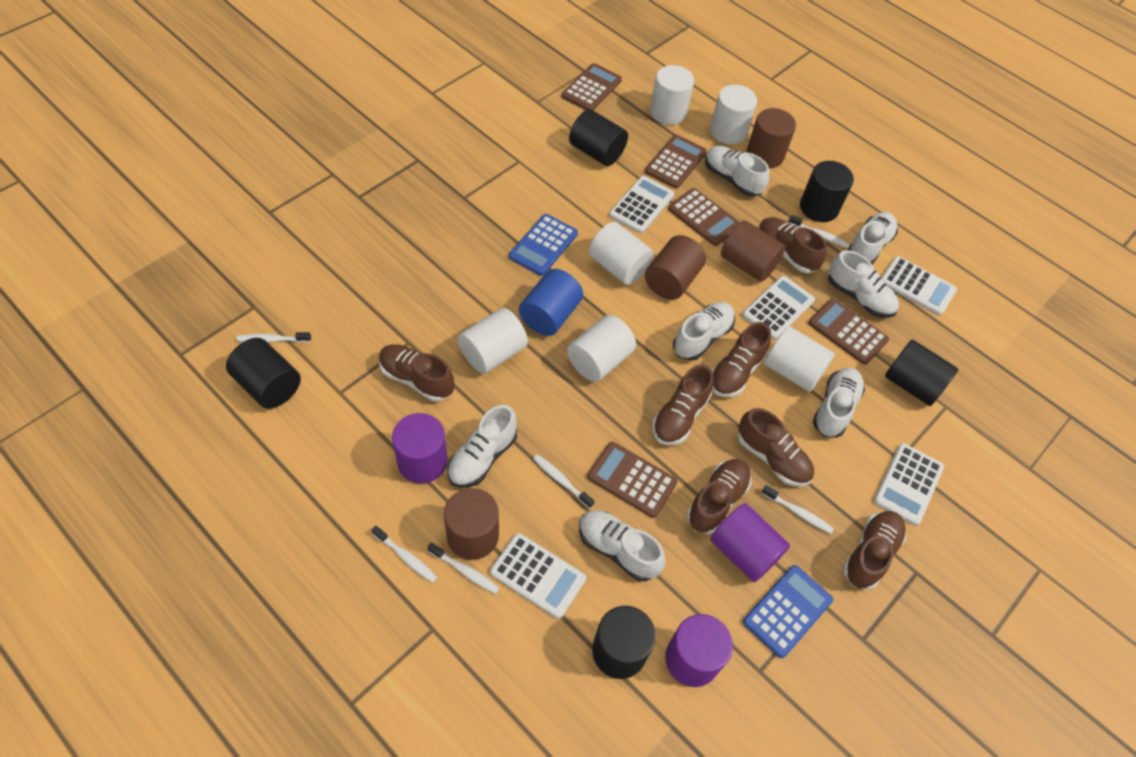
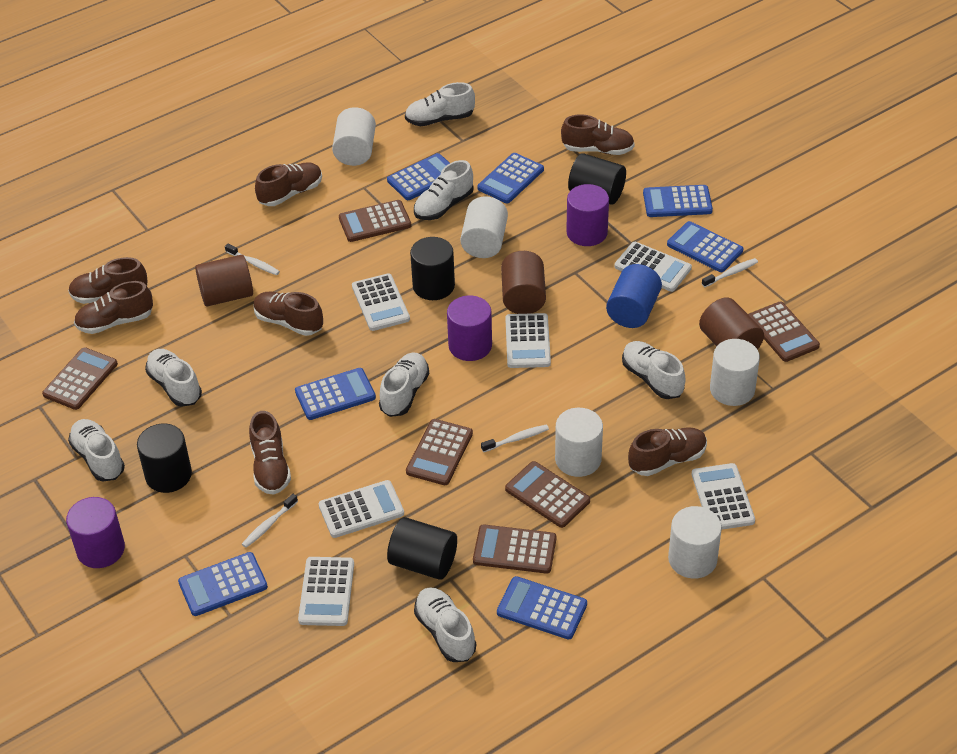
black cylinder: [226,338,301,409] [569,109,628,166] [592,606,656,679] [800,161,854,222] [885,340,958,406] = 5 -> [137,424,192,493] [387,517,457,580] [410,237,455,300] [568,153,626,205] = 4
blue calculator: [509,214,578,276] [743,565,833,658] = 2 -> [178,552,268,616] [295,368,376,420] [387,153,450,200] [477,153,544,203] [497,576,587,640] [643,185,713,217] [667,221,743,272] = 7
brown calculator: [562,63,622,110] [587,442,678,518] [645,135,707,189] [668,188,740,246] [809,298,889,365] = 5 -> [42,347,118,410] [339,200,411,242] [406,419,473,485] [473,524,556,574] [505,461,590,528] [748,302,820,362] = 6
brown cylinder: [444,488,499,560] [645,235,706,300] [721,220,786,282] [746,108,796,169] = 4 -> [195,255,253,306] [501,251,546,314] [699,297,764,350] = 3
white calculator: [490,533,586,619] [609,176,675,233] [742,276,815,340] [873,443,944,526] [881,256,957,316] = 5 -> [298,557,354,626] [319,480,404,538] [352,274,410,331] [505,313,551,368] [615,242,692,292] [692,463,755,530] = 6
white cylinder: [458,308,528,374] [567,315,636,382] [589,222,654,285] [650,65,694,125] [710,85,757,144] [765,326,835,392] = 6 -> [332,107,376,166] [460,196,508,258] [555,408,603,477] [668,506,722,579] [710,339,760,406] = 5
white toothbrush: [236,332,311,342] [371,526,438,583] [427,543,500,594] [533,454,595,508] [762,485,834,534] [788,215,849,248] = 6 -> [225,244,280,275] [242,494,298,548] [481,424,549,452] [702,258,758,287] = 4

